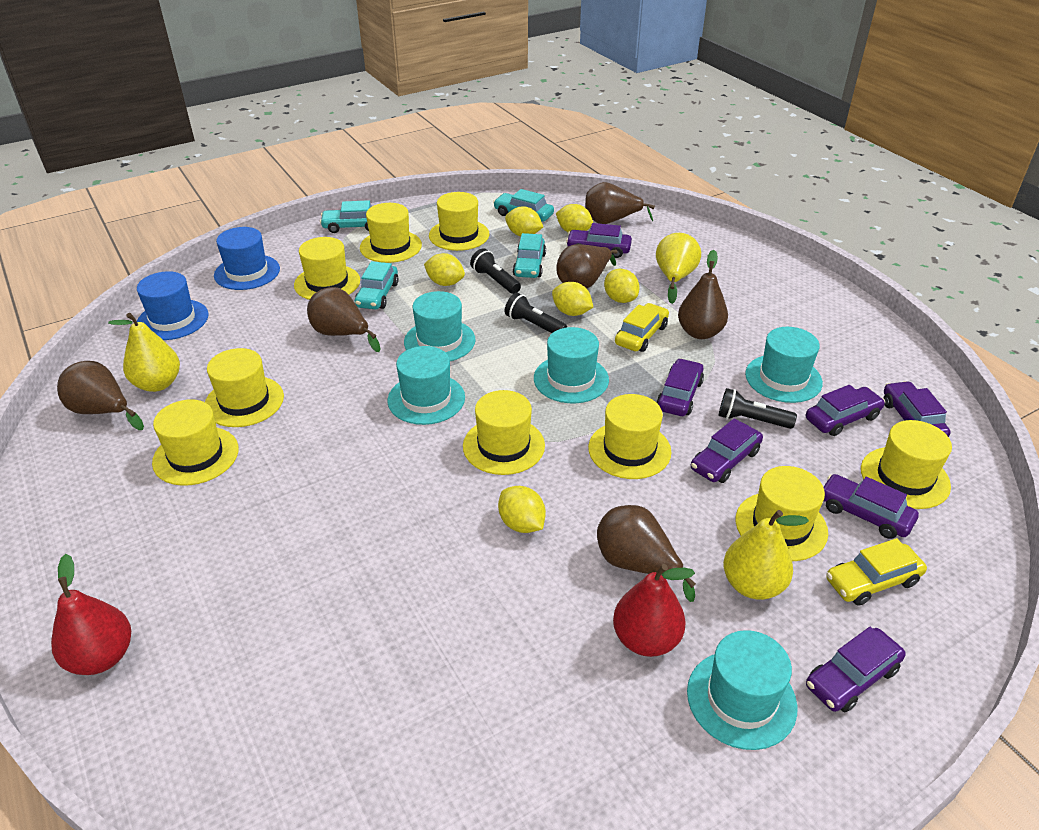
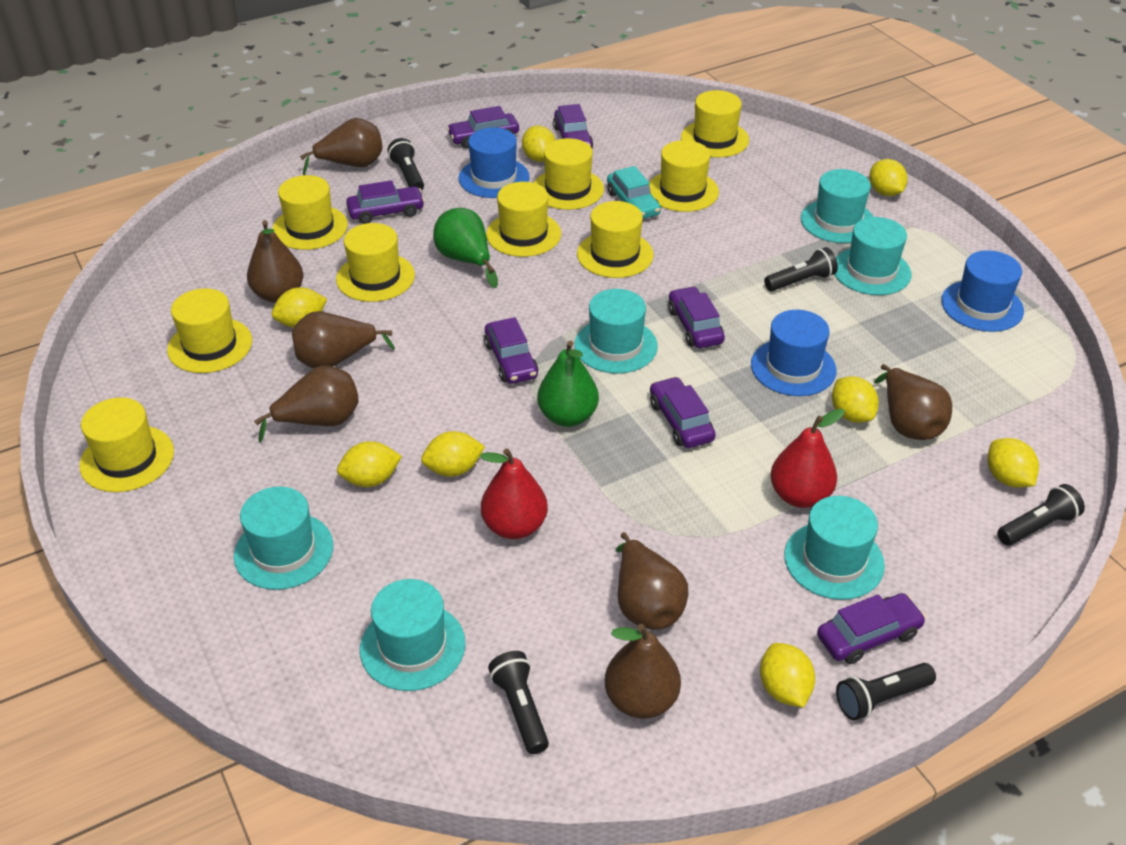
black flashlight: [470,248,521,294] [505,293,567,333] [718,388,797,429] = 3 -> [387,138,424,191] [488,651,549,754] [764,247,838,291] [836,663,936,721] [997,484,1085,546] = 5
blue hat: [137,271,208,340] [214,227,280,290] = 2 -> [459,128,530,198] [751,310,836,396] [941,250,1024,332] = 3
brown pear: [57,361,144,430] [307,287,381,352] [556,244,617,289] [585,182,655,224] [597,505,696,602] [678,250,728,339] = 6 -> [247,220,303,303] [254,366,358,442] [292,311,395,368] [300,118,382,175] [605,624,681,719] [616,532,688,630] [874,364,952,440] = 7
green pear: none = 0 -> [433,208,498,288] [537,341,599,427] = 2
turquoise car: [320,200,372,233] [355,261,399,310] [493,189,554,222] [513,233,546,278] = 4 -> [607,166,661,219] = 1
turquoise hat: [388,346,465,425] [404,291,476,361] [534,327,609,403] [687,630,797,750] [745,327,823,403] = 5 -> [234,486,333,590] [360,579,466,691] [574,289,658,373] [784,496,885,600] [801,169,874,243] [834,217,912,295] = 6
yellow car: [615,303,669,352] [826,538,927,606] = 2 -> none = 0
yellow lemon: [424,253,465,286] [498,486,546,533] [505,207,543,236] [552,282,593,316] [556,204,593,232] [604,269,640,303] = 6 -> [272,287,327,328] [337,441,402,487] [421,431,485,477] [522,126,555,162] [760,643,815,708] [832,376,879,423] [869,159,908,196] [988,438,1039,487] = 8
yellow pear: [108,313,180,392] [656,233,701,304] [723,510,809,600] = 3 -> none = 0

